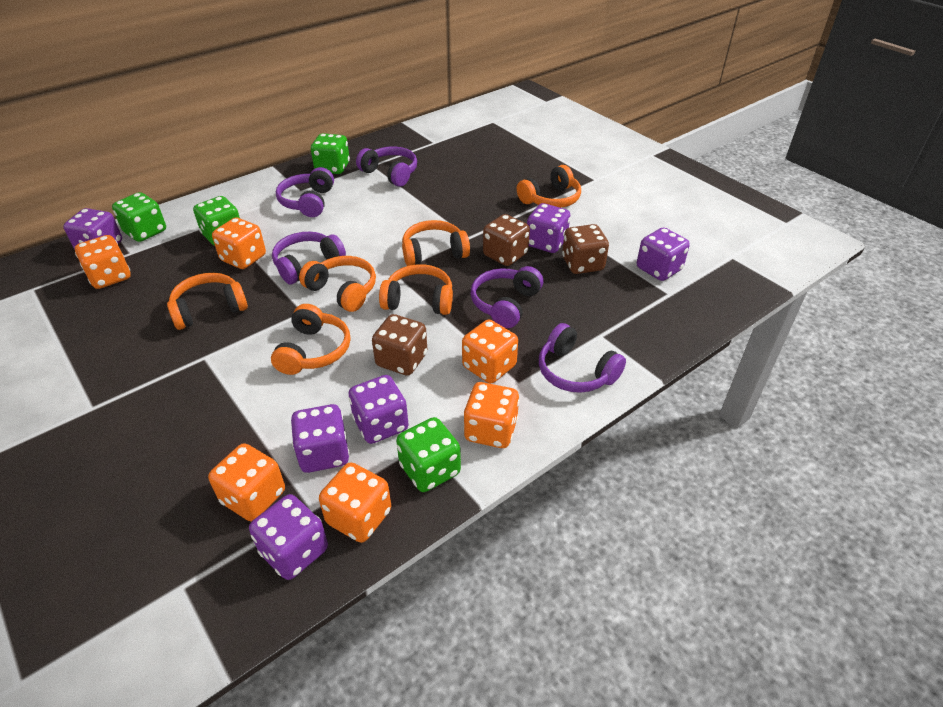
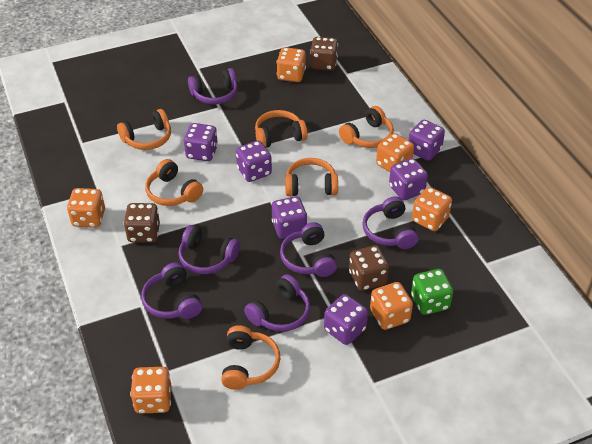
green dice: [112,192,166,242] [193,196,240,246] [311,133,350,174] [396,417,461,492] = 4 -> [411,269,453,315] = 1
purple headphones: [272,232,346,285] [276,167,334,217] [356,147,417,187] [471,266,543,328] [539,323,626,393] = 5 -> [141,262,202,319] [178,225,240,274] [188,68,238,105] [244,274,310,332] [280,222,337,277] [362,196,419,249] = 6

